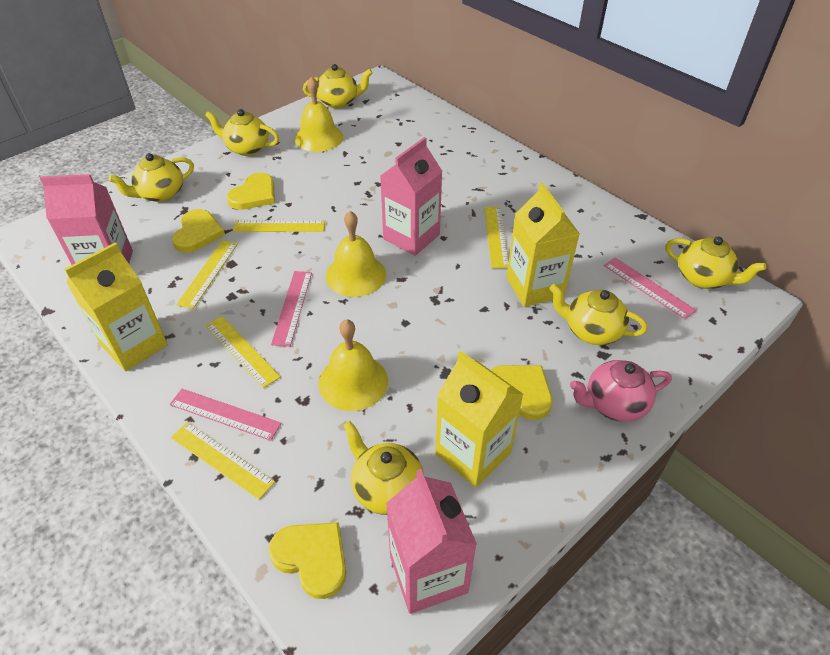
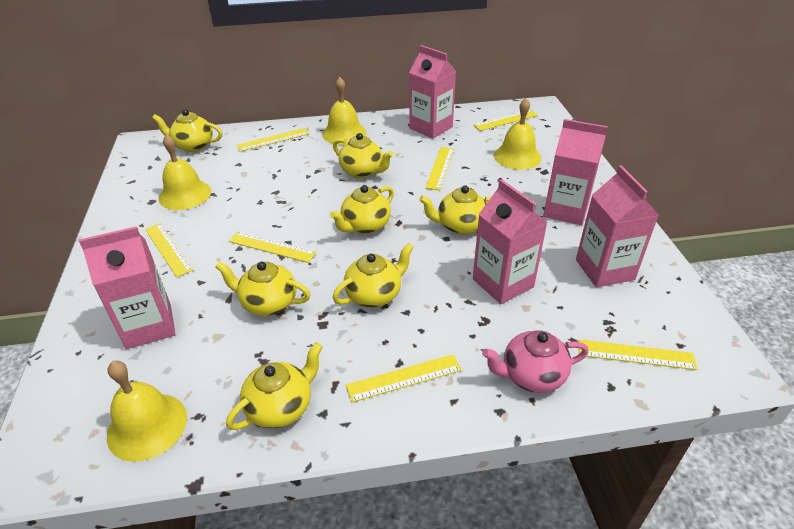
pink carton: [40,174,133,265] [380,137,443,256] [386,469,477,614] = 3 -> [79,226,175,349] [409,45,456,139] [473,179,548,304] [543,119,608,225] [576,165,659,287] = 5
pink ruler: [170,389,282,441] [271,271,312,347] [604,258,696,319] = 3 -> none = 0
yellow bell: [295,76,343,152] [318,319,388,411] [326,211,386,297] = 3 -> [107,361,187,462] [159,134,211,210] [322,77,366,145] [494,98,541,170] = 4
yellow carton: [64,242,168,371] [435,351,523,488] [507,183,580,307] = 3 -> none = 0
yellow heart: [172,209,225,253] [227,173,275,210] [268,522,346,599] [491,365,552,420] = 4 -> none = 0
yellow ruler: [171,422,275,500] [176,240,238,309] [205,316,281,388] [233,220,325,232] [484,207,509,268] = 5 -> [145,223,194,277] [229,231,317,263] [236,128,309,152] [346,354,462,402] [425,147,454,190] [473,110,538,131] [578,339,697,370] = 7
yellow teapot: [108,153,194,202] [205,109,279,156] [303,64,372,108] [343,421,424,515] [549,284,648,345] [666,237,766,289] = 6 -> [152,109,222,152] [215,261,310,316] [226,342,323,430] [330,185,394,234] [333,133,393,178] [333,243,414,307] [419,185,491,235] = 7

